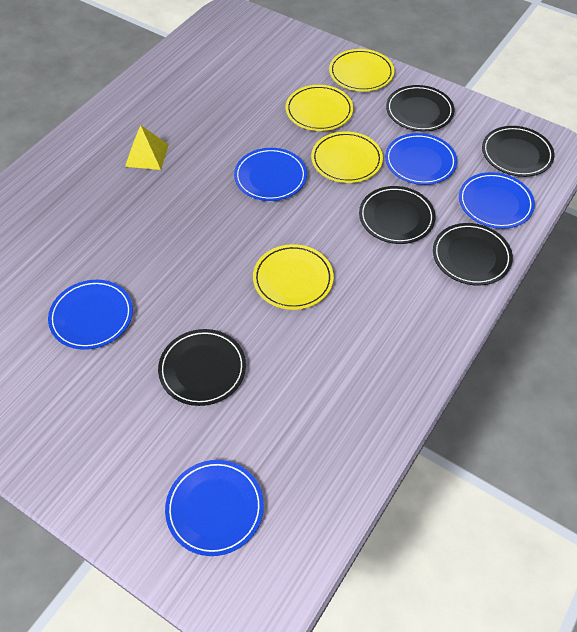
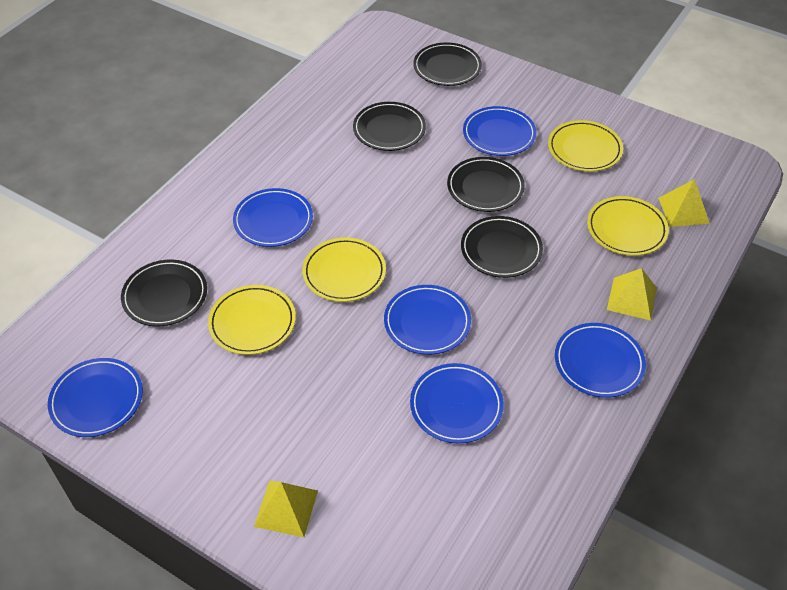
blue plate: [48,280,133,350] [165,460,264,556] [234,148,307,201] [385,133,457,185] [459,172,535,229] = 5 -> [48,358,143,437] [233,188,313,247] [384,285,471,355] [410,363,504,444] [463,106,536,156] [555,323,646,398] = 6
yellow pyramid: [125,125,169,170] = 1 -> [254,481,318,537] [607,268,657,321] [658,179,710,227] = 3

